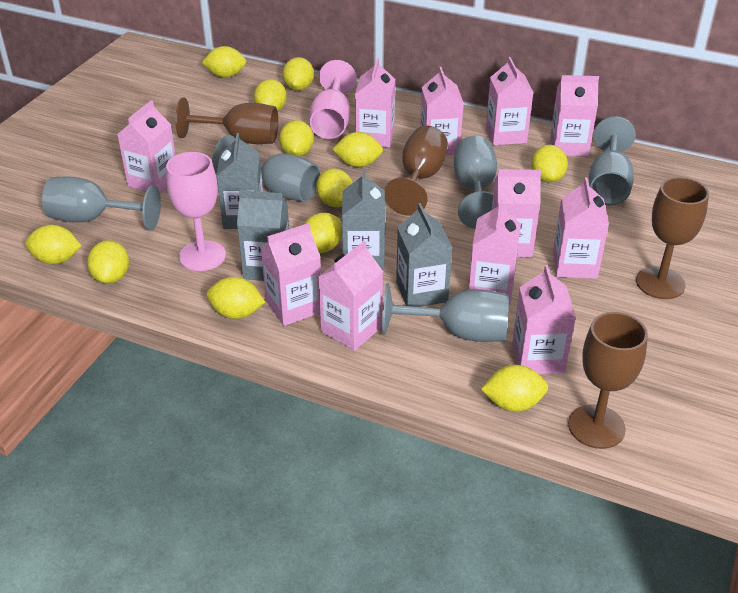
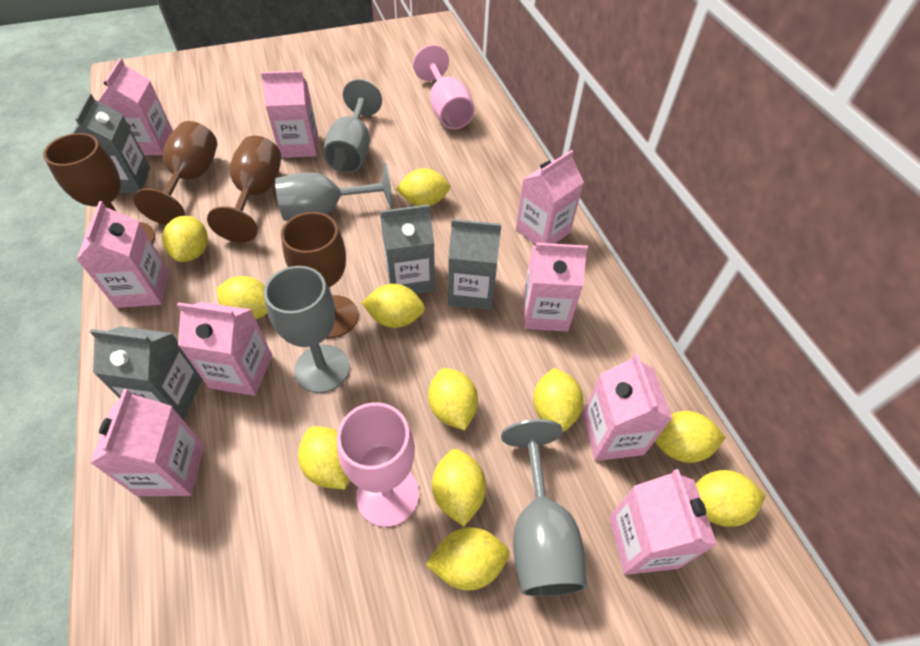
grey goblet: [42,177,161,231] [212,135,320,202] [382,283,509,342] [454,136,497,229] [589,116,636,205] = 5 -> [264,266,350,393] [275,163,393,221] [323,79,382,173] [501,419,587,596] = 4
pink carton: [117,100,176,193] [261,223,321,326] [318,241,383,351] [355,58,395,147] [420,67,464,155] [469,200,521,305] [486,57,534,145] [492,169,541,257] [512,265,576,374] [550,75,599,156] [553,177,609,279] = 11 -> [77,201,169,308] [90,389,205,496] [98,58,173,156] [177,302,272,396] [261,71,318,158] [516,150,584,245] [523,243,588,331] [582,353,673,461] [609,469,717,575] = 9
yellow lemon: [25,225,82,264] [87,240,129,284] [202,46,246,78] [206,277,265,319] [254,79,287,111] [279,120,314,156] [283,57,314,90] [304,213,342,253] [316,168,353,207] [332,132,383,167] [481,365,548,412] [531,145,568,183] = 12 -> [162,216,208,262] [217,276,268,319] [298,426,349,490] [361,284,425,328] [396,168,450,206] [426,527,509,590] [428,368,478,430] [432,449,486,526] [533,368,583,432] [654,411,726,463] [696,470,766,527] = 11

